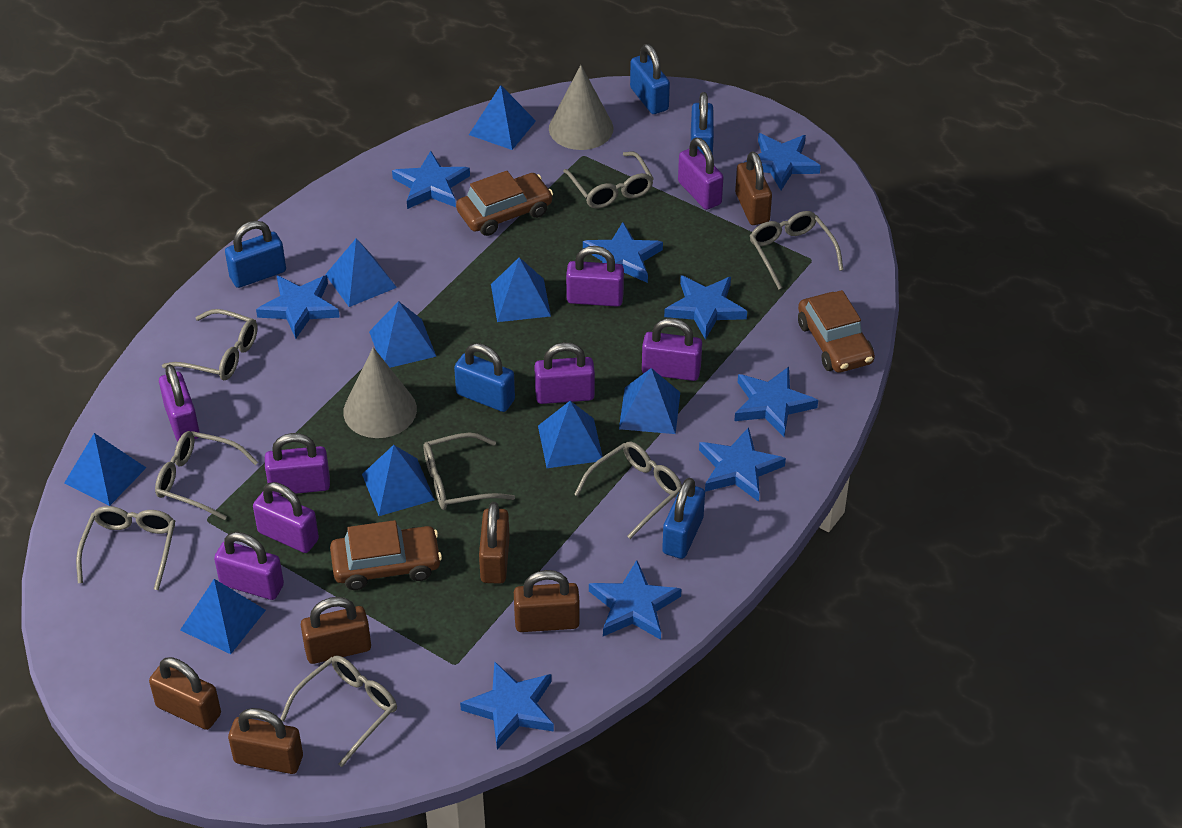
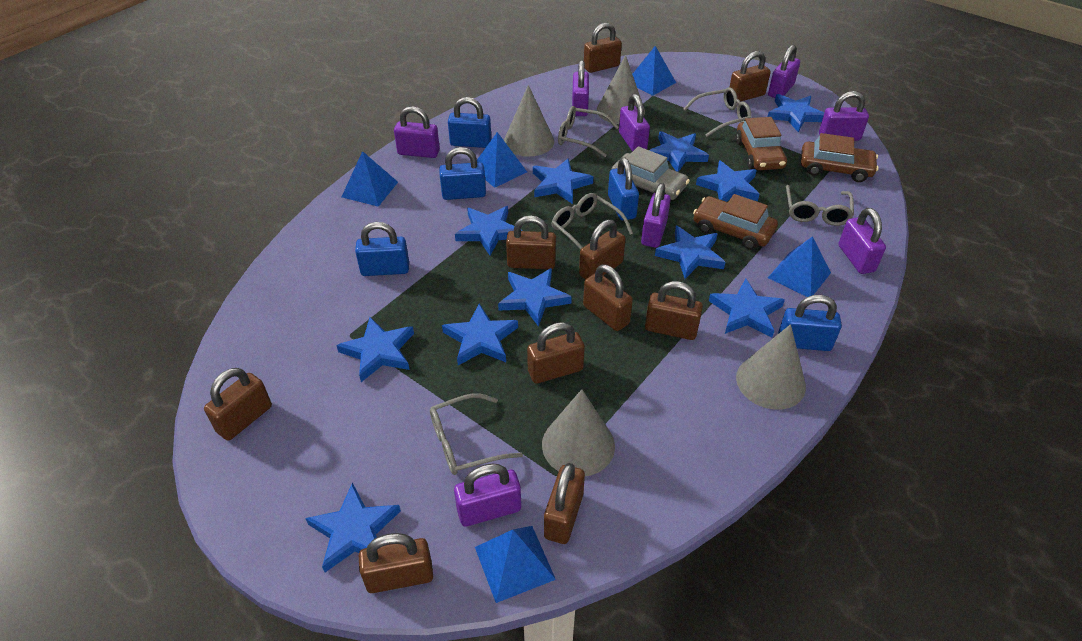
blue pyramid: [64,433,146,506] [180,579,266,654] [325,238,397,307] [362,445,435,516] [369,301,437,368] [469,85,536,150] [491,257,551,322] [538,401,603,468] [619,368,680,434] = 9 -> [342,151,398,207] [475,526,556,603] [477,132,527,188] [632,46,676,96] [768,236,831,297] = 5
blue star: [256,275,340,339] [392,151,470,209] [460,661,554,749] [583,222,663,283] [589,560,681,640] [664,275,747,340] [699,427,786,502] [734,367,818,437] [743,133,821,190] = 9 -> [305,483,401,572] [336,317,414,382] [442,304,518,365] [455,206,523,255] [498,268,572,327] [533,158,594,204] [649,131,709,172] [655,226,725,279] [696,160,760,202] [709,278,785,337] [767,94,824,132] = 11
brown padlock: [149,657,221,730] [228,708,303,774] [301,597,371,664] [479,502,510,584] [514,570,580,632] [735,152,772,225] = 6 -> [204,368,272,441] [359,533,433,593] [506,216,556,269] [527,322,585,384] [544,463,585,544] [579,219,626,280] [583,265,633,331] [584,23,622,73] [645,281,703,340] [730,51,771,102] = 10
grey car: none = 0 -> [612,146,690,200] = 1
grey cone: [343,347,417,438] [549,65,613,150] = 2 -> [504,85,554,157] [542,389,615,476] [597,55,645,124] [736,324,806,410] = 4
grey glasses: [76,506,175,590] [155,431,258,520] [162,309,258,380] [280,656,397,767] [424,433,515,510] [563,151,654,209] [574,442,682,539] [750,211,843,289] = 8 -> [430,393,523,475] [551,193,633,250] [558,106,619,157] [683,87,752,137] [786,185,854,226] = 5

